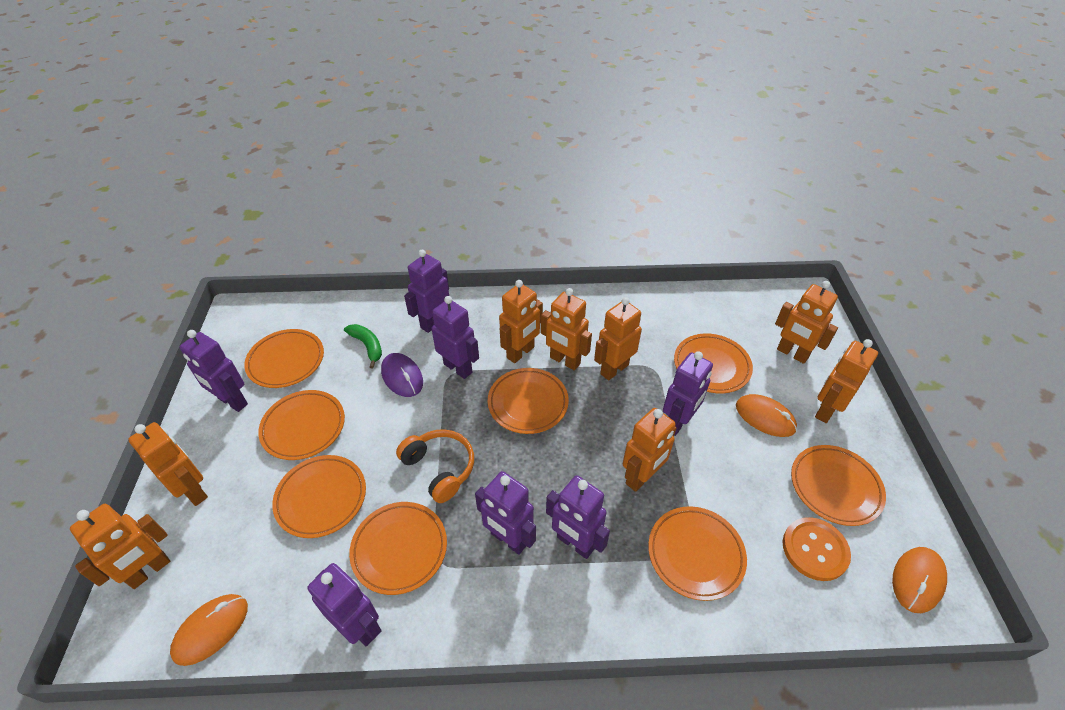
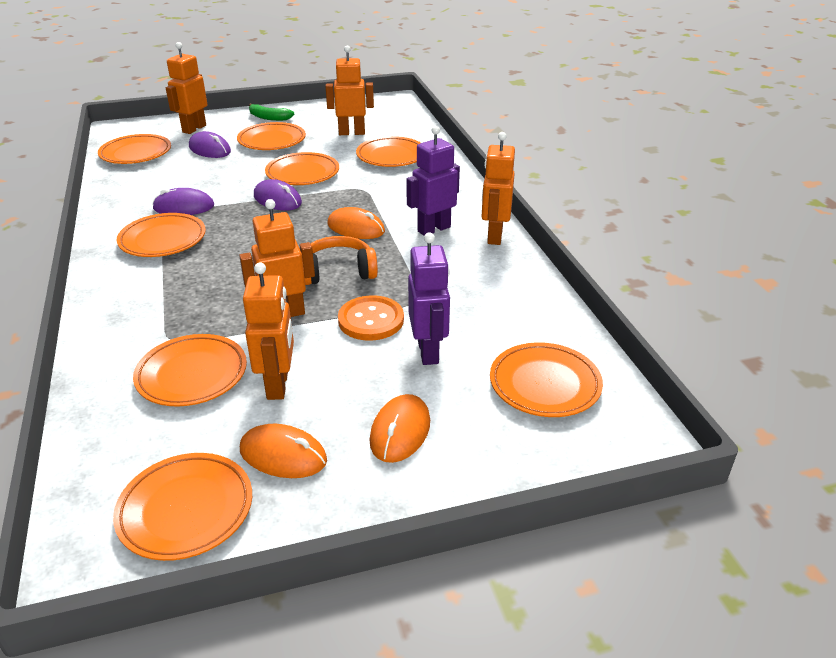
orange robot: [70,504,170,589] [128,422,208,506] [499,280,543,363] [541,288,592,370] [594,297,642,380] [623,408,676,492] [775,281,838,364] [815,339,878,423] = 8 -> [166,42,207,134] [239,199,315,317] [243,263,294,400] [325,45,374,135] [481,132,515,245] = 5
purple mouse: [381,353,423,397] = 1 -> [152,188,214,215] [189,131,231,158] [254,179,302,211] = 3
purple robot: [179,330,248,412] [308,563,381,646] [404,250,449,333] [432,296,479,379] [475,471,536,555] [546,475,610,559] [663,351,713,436] = 7 -> [406,126,460,236] [408,233,450,365] = 2

